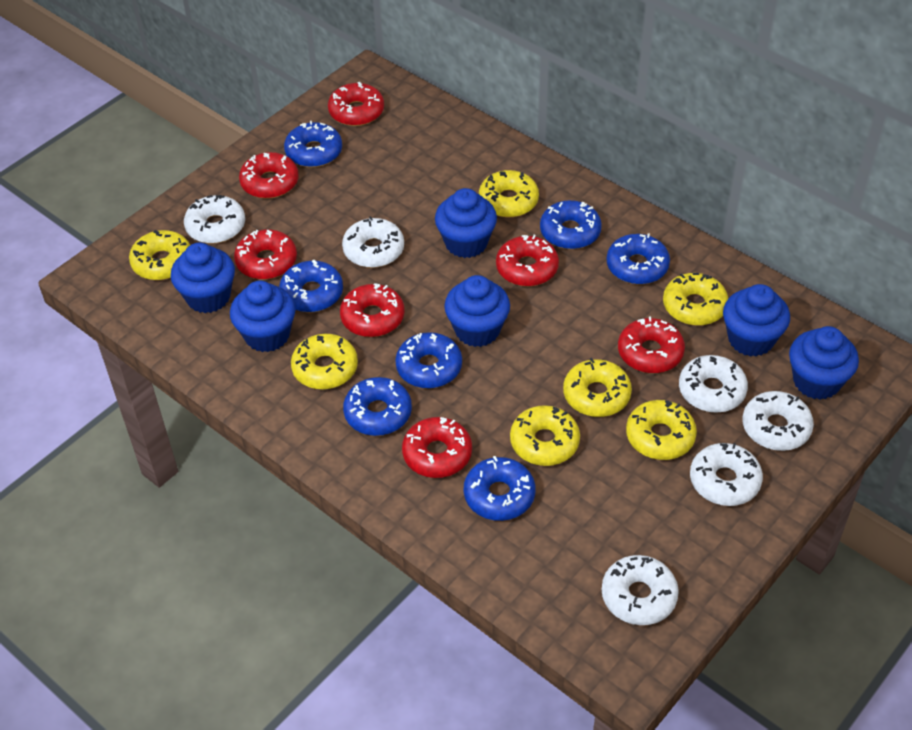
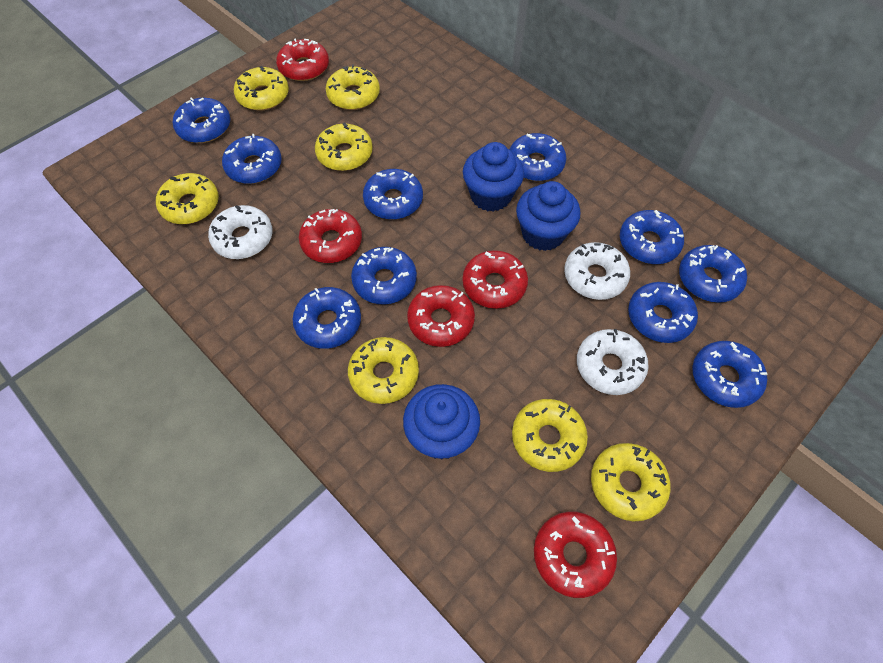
blue cupcake: [171,243,235,313] [230,281,296,352] [435,188,497,258] [444,275,510,347] [723,284,790,357] [789,326,859,400] = 6 -> [403,384,480,460] [463,142,524,211] [516,181,581,251] = 3
blue donut: [279,260,343,312] [284,121,342,167] [343,377,412,436] [395,332,462,388] [464,456,536,521] [540,200,602,249] [606,233,670,284] = 7 -> [173,97,230,143] [222,134,282,184] [292,287,361,349] [351,247,417,304] [363,169,423,219] [509,133,566,181] [620,210,684,264] [628,282,698,343] [679,245,747,303] [692,341,767,408] = 10
red donut: [234,230,297,279] [239,152,299,199] [328,82,384,126] [340,283,405,337] [402,417,472,478] [496,235,559,286] [618,316,685,373] = 7 -> [276,38,329,81] [299,209,362,263] [407,285,475,347] [462,250,528,309] [534,511,617,598] = 5
white donut: [184,195,245,244] [342,216,404,268] [602,555,679,625] [679,355,748,413] [690,443,763,506] [742,391,814,451] = 6 -> [208,205,273,259] [564,242,630,300] [577,329,649,395] = 3

